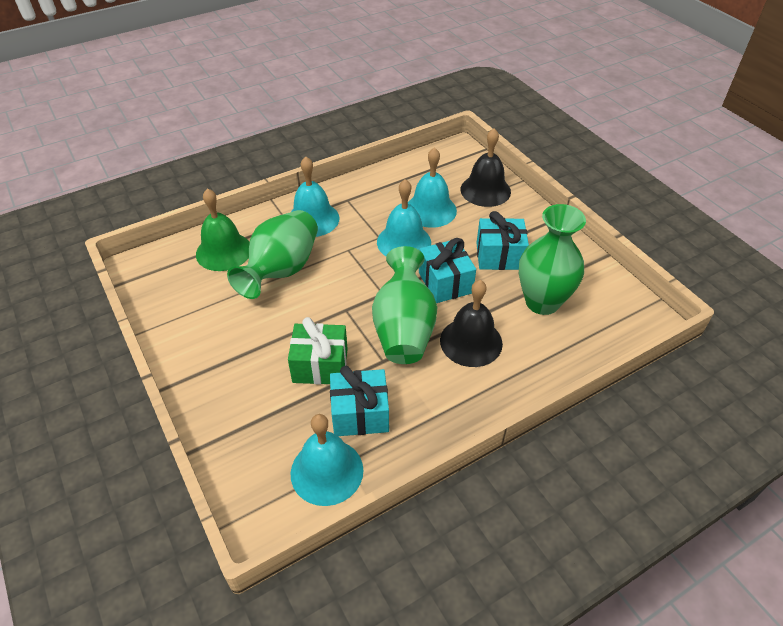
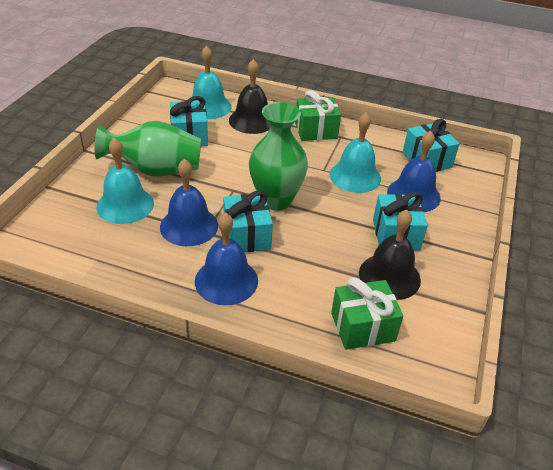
blue bell: none = 0 -> [160,159,218,246] [195,212,258,305] [387,131,441,212] = 3
green bell: [196,188,250,271] = 1 -> none = 0
green gift: [288,317,348,385] = 1 -> [295,90,341,141] [331,277,403,350] = 2
green vase: [227,210,318,299] [372,246,437,364] [519,204,586,315] = 3 -> [95,121,201,176] [249,102,308,211] = 2
turquoise bell: [290,414,363,506] [291,157,339,237] [377,179,431,256] [408,147,457,228] = 4 -> [96,138,154,224] [192,46,232,119] [330,113,381,193] = 3
turquoise gift: [330,365,389,436] [419,238,476,303] [477,211,529,270] = 3 -> [170,96,208,146] [223,191,273,252] [373,192,428,251] [403,119,460,172] = 4

